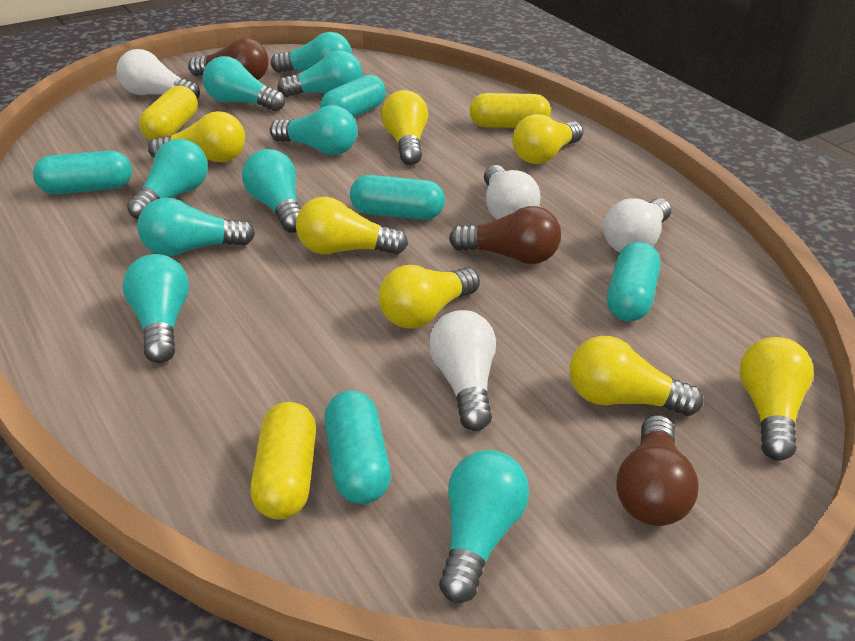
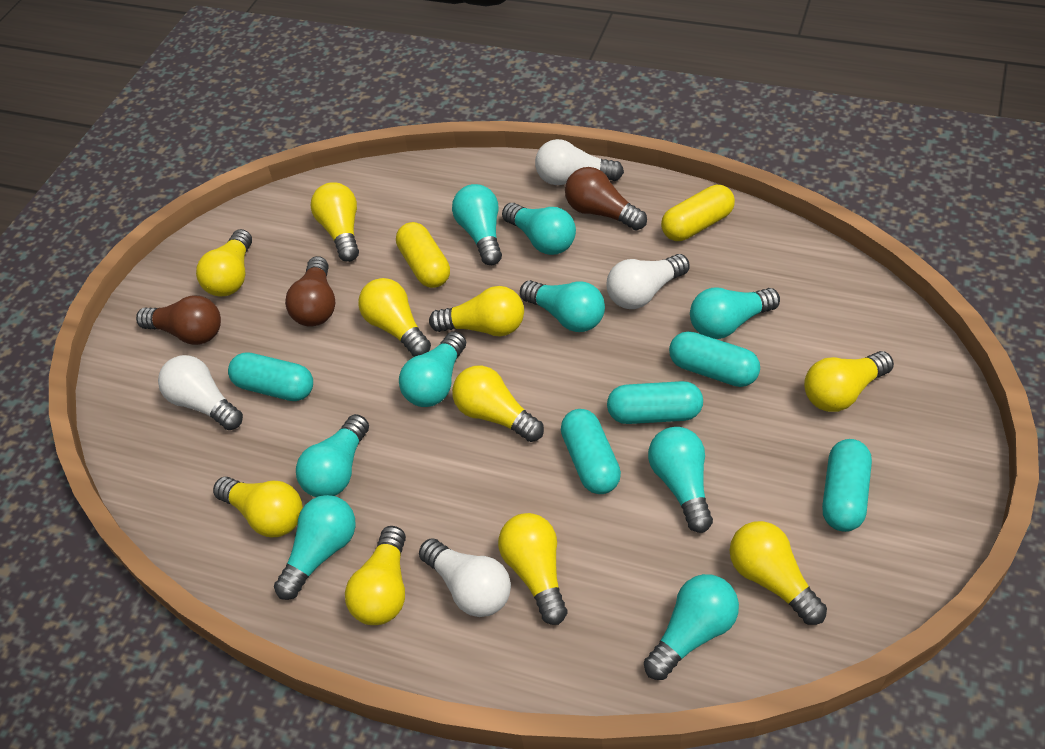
yellow capsule: [139,86,198,141] [251,402,316,520] [469,93,551,128] = 3 -> [396,222,450,288] [661,185,735,241] = 2
yellow light bulb: [148,111,245,162] [296,197,408,255] [379,265,480,329] [381,90,428,165] [512,114,583,164] [569,336,703,416] [740,337,814,461] = 7 -> [196,229,252,296] [213,477,303,537] [311,182,359,262] [345,526,406,625] [359,278,431,357] [429,286,524,336] [452,366,544,442] [498,513,567,625] [730,521,827,625] [804,351,894,412] = 10

